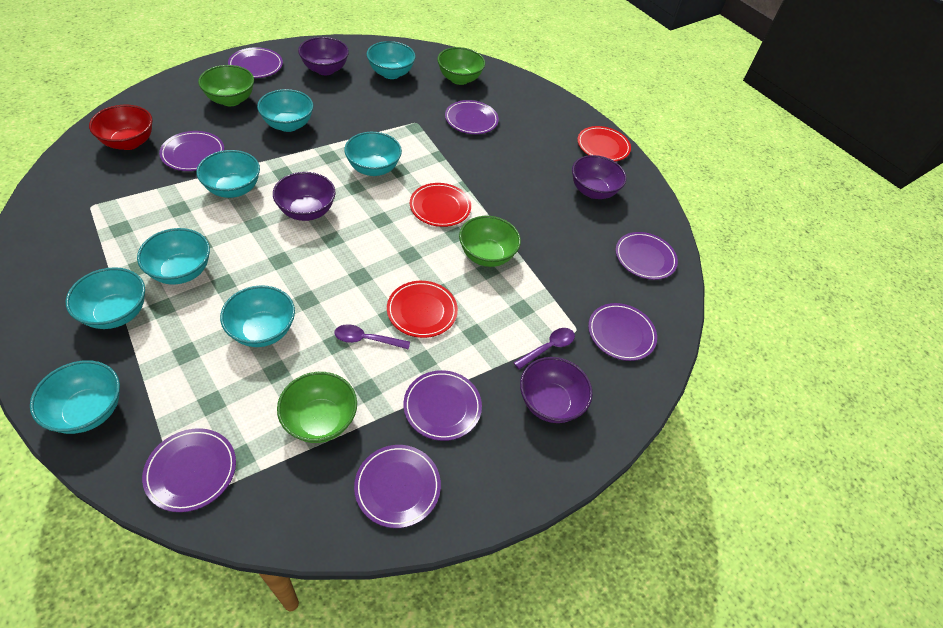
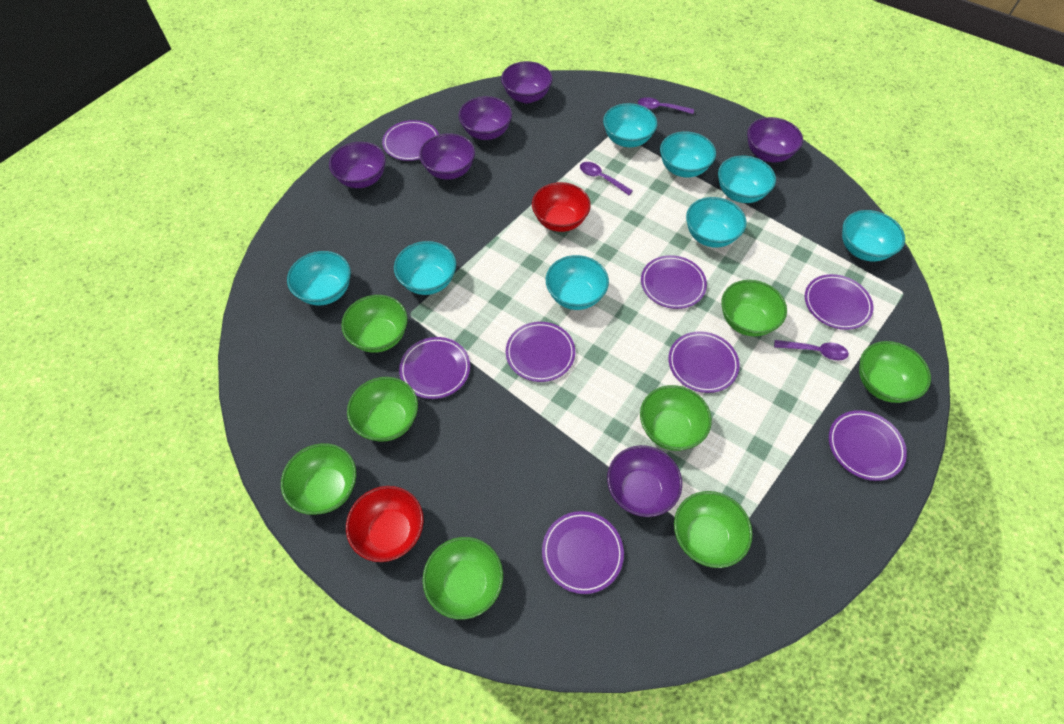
green bowl: [198,65,254,106] [277,372,357,443] [437,47,485,85] [459,216,521,267] = 4 -> [281,443,356,515] [341,295,408,353] [347,377,418,442] [422,537,503,620] [640,385,712,451] [674,491,753,568] [721,280,787,336] [859,341,931,403] = 8
purple bowl: [273,172,336,221] [298,37,349,75] [520,357,593,423] [572,155,626,199] = 4 -> [329,142,386,188] [419,133,475,180] [459,96,512,140] [501,61,553,103] [607,445,682,517] [747,117,803,162] = 6
purple spoon: [334,324,410,350] [514,328,575,370] = 2 -> [580,162,633,195] [638,97,694,114] [774,340,849,360] = 3
red bowl: [89,105,153,150] = 1 -> [346,486,424,562] [532,182,591,232] = 2
red plate: [387,281,458,338] [410,183,471,227] [577,126,631,161] = 3 -> none = 0

